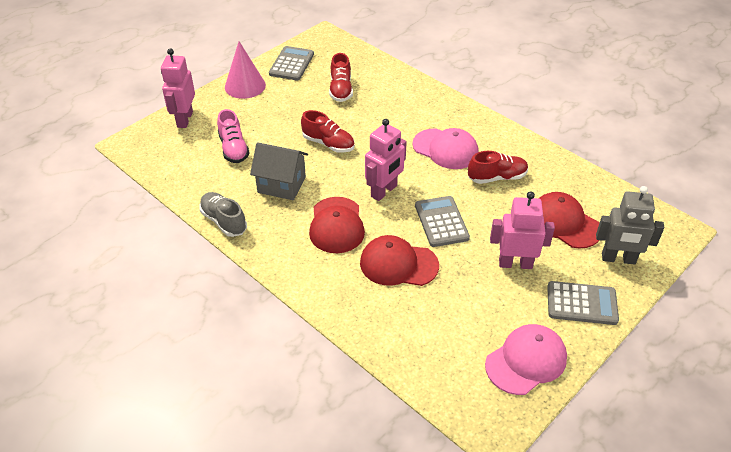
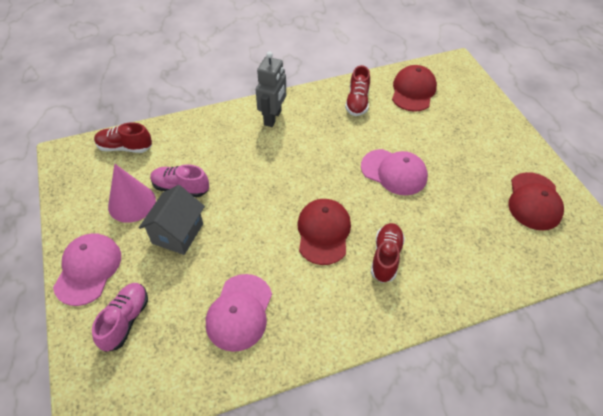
grey calculator: [269,46,314,81] [415,196,470,247] [547,281,619,325] = 3 -> none = 0
grey shoe: [199,192,247,237] = 1 -> none = 0
pink cap: [412,128,479,169] [485,324,567,395] = 2 -> [53,233,121,306] [206,274,272,352] [361,149,428,195] = 3
pink robot: [161,48,195,128] [365,119,407,201] [490,191,555,269] = 3 -> none = 0
pink shoe: [217,109,250,163] = 1 -> [92,283,148,352] [150,164,209,197] = 2

